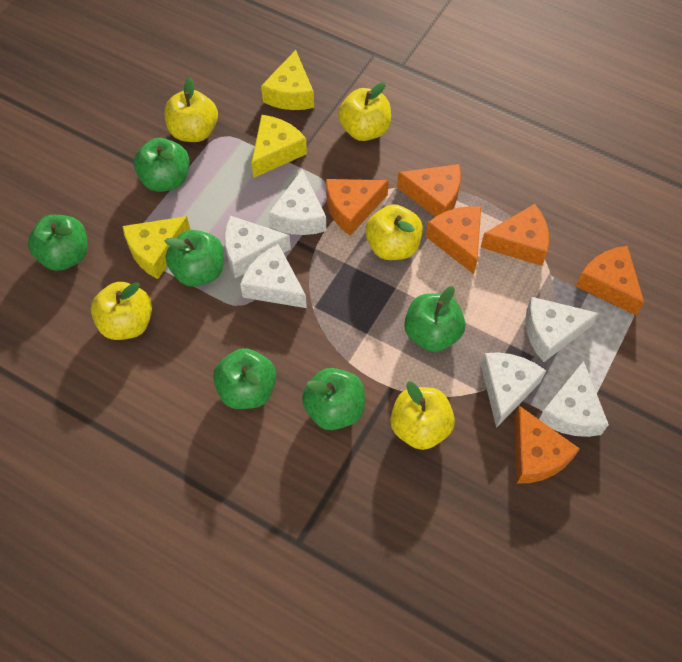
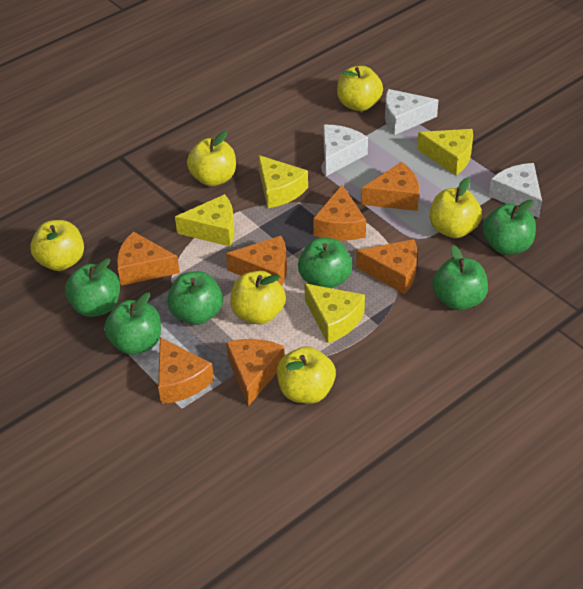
orange cheese: [326,179,389,236] [397,164,461,217] [426,206,481,274] [481,204,549,266] [514,406,580,484] [576,246,644,315] = 6 -> [117,231,180,286] [158,337,214,404] [226,236,287,286] [226,339,285,406] [313,185,366,241] [356,239,417,294] [361,162,419,211] = 7
white cheese: [224,216,291,278] [240,244,307,308] [269,169,326,235] [481,352,546,428] [525,297,599,362] [539,361,609,437] = 6 -> [323,125,368,177] [385,89,438,135] [489,163,542,218] = 3
yellow apple: [91,282,152,340] [164,77,218,142] [338,82,391,141] [365,204,423,260] [390,382,455,450] = 5 -> [30,220,84,271] [187,131,236,186] [230,271,286,325] [277,346,336,404] [337,66,383,111] [430,178,482,238] = 6
yellow cheese: [122,216,190,279] [251,115,307,178] [261,50,314,110] = 3 -> [175,194,235,246] [258,155,308,208] [304,283,365,343] [417,129,473,175] = 4

